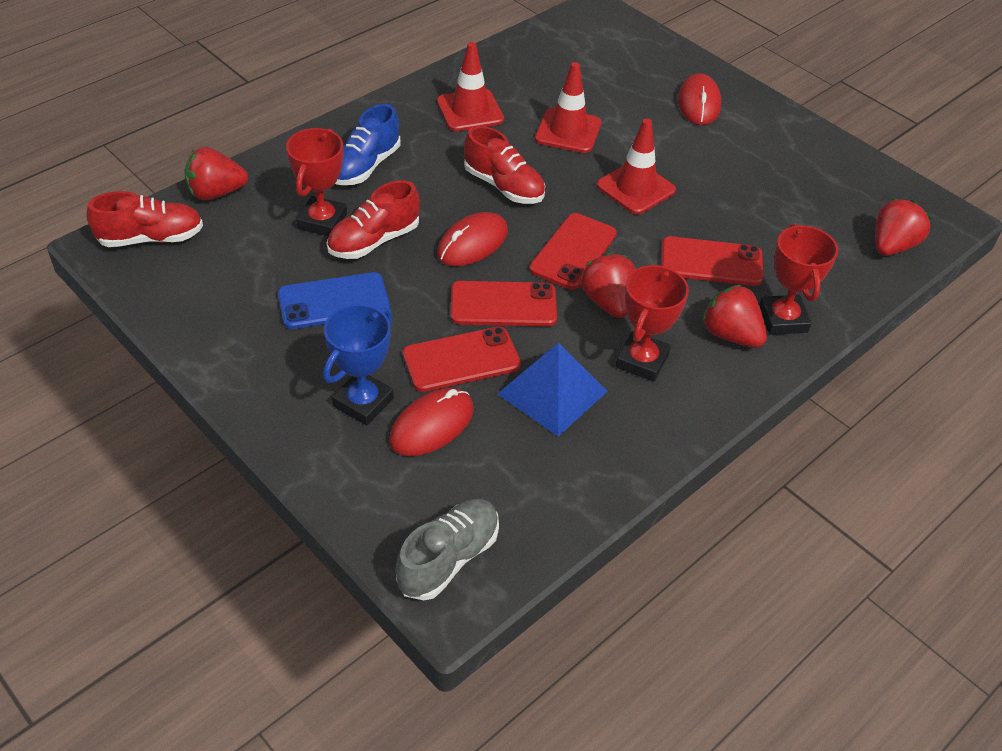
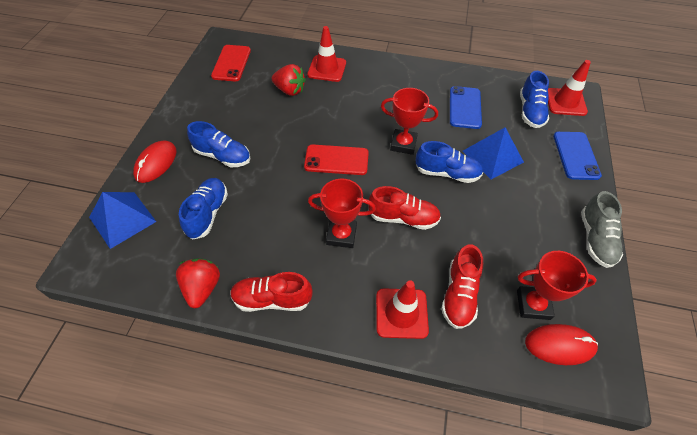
blue phone: [278,272,390,329] = 1 -> [450,86,482,129] [553,132,602,180] = 2
blue pyramid: [498,343,608,436] = 1 -> [89,192,156,249] [463,127,524,179] = 2
blue shoe: [335,104,401,185] = 1 -> [179,178,228,240] [187,121,250,167] [416,141,483,183] [520,71,549,128] = 4
blue trophy: [323,304,394,425] = 1 -> none = 0
red mouse: [389,388,474,456] [437,212,508,266] [678,73,721,125] = 3 -> [133,140,176,183] [525,324,598,365] = 2
red phone: [403,327,521,392] [451,281,557,326] [529,213,617,290] [661,236,763,286] = 4 -> [211,45,251,81] [304,144,369,175] = 2
red strawberry: [184,147,248,200] [581,253,635,318] [702,285,767,348] [875,199,931,256] = 4 -> [176,258,220,308] [271,64,306,96] = 2

